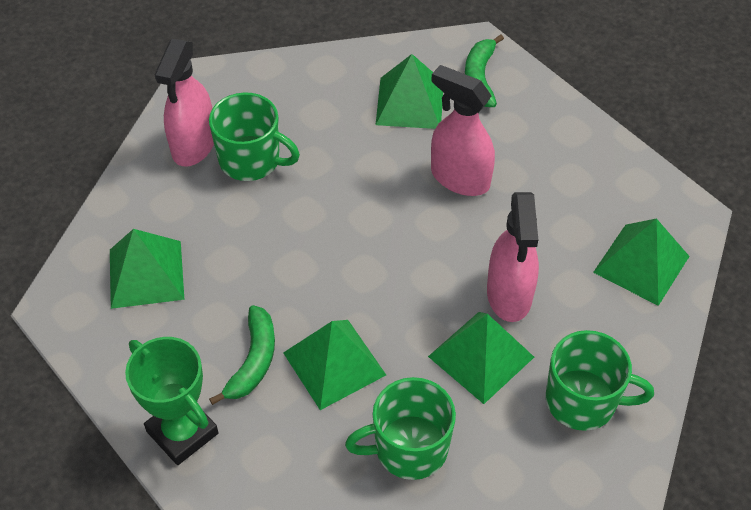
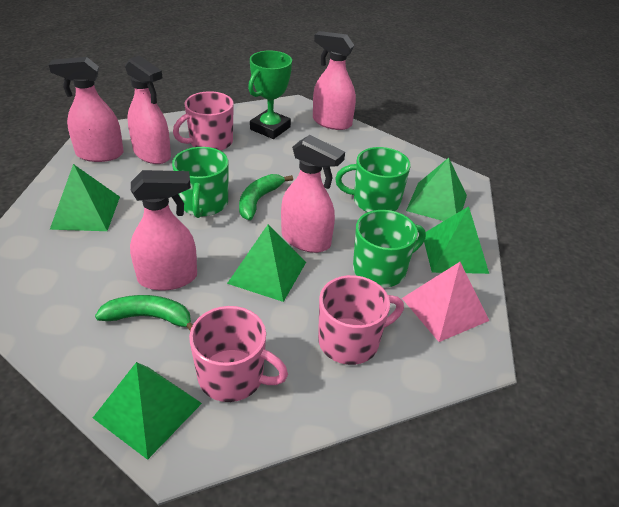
pink mug: none = 0 -> [173,91,234,151] [189,306,288,402] [318,275,404,365] = 3
pink pyramid: none = 0 -> [402,262,489,342] = 1
pink spray bottle: [154,39,214,167] [431,65,495,196] [487,192,539,322] = 3 -> [49,57,124,162] [125,56,171,164] [130,170,197,291] [281,135,345,253] [313,31,356,130] = 5

